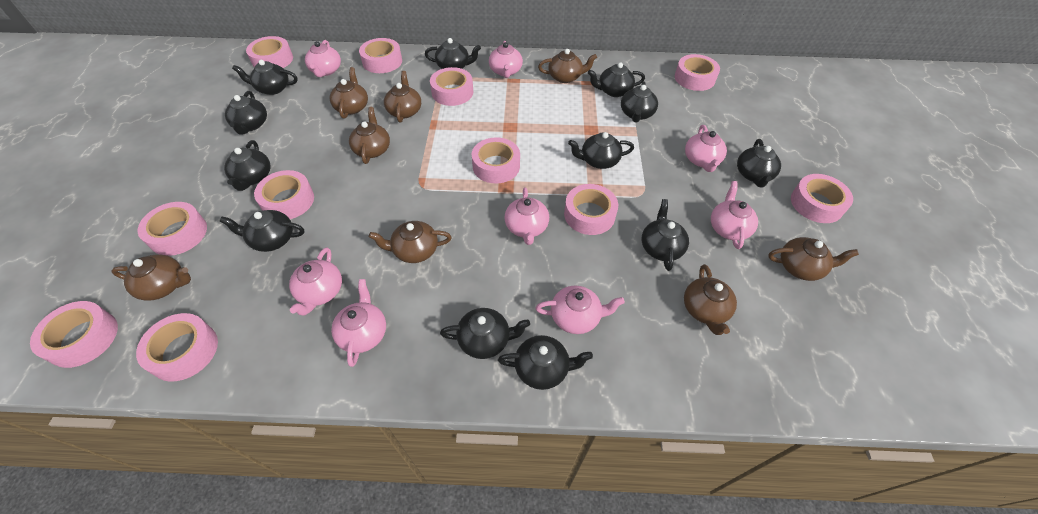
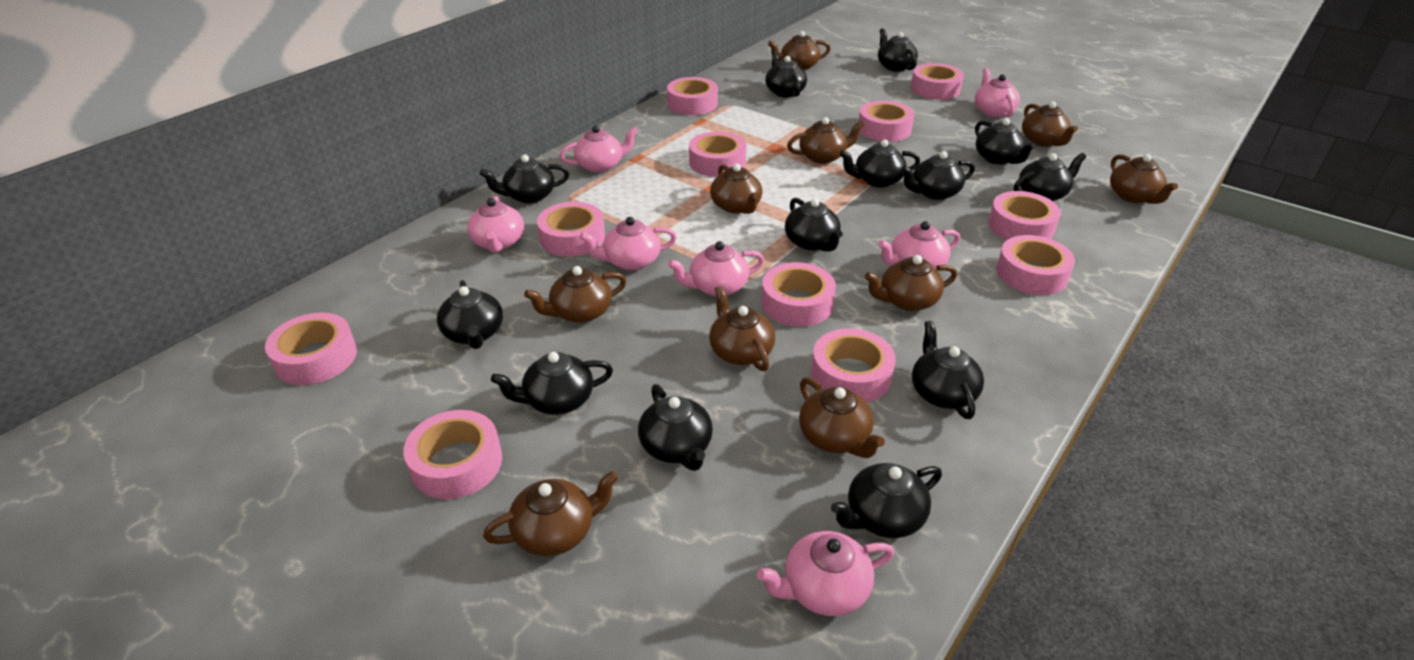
black teapot: [219,210,304,252] [224,140,271,191] [225,91,267,135] [232,60,298,95] [425,38,481,69] [440,308,530,359] [498,335,593,390] [568,132,634,169] [588,62,645,97] [621,82,658,123] [642,199,689,271] [737,139,781,188] = 12 -> [437,280,503,349] [480,154,569,204] [491,352,613,415] [638,384,713,471] [765,51,807,97] [785,198,843,252] [831,463,942,538] [840,139,920,188] [878,28,918,72] [901,151,975,200] [912,321,984,419] [975,118,1036,165] [1014,153,1086,201] = 13
brown teapot: [111,255,191,301] [329,67,368,119] [349,107,390,164] [369,221,452,263] [384,71,421,123] [538,49,597,83] [684,264,737,335] [768,237,859,281] = 8 -> [483,471,618,556] [524,266,627,323] [709,286,775,371] [710,164,762,214] [768,31,831,70] [787,117,864,164] [799,377,885,458] [865,255,957,311] [1022,101,1078,147] [1110,154,1178,204] = 10
pink teapot: [289,247,342,316] [305,40,341,77] [331,279,386,367] [489,41,523,78] [504,187,549,245] [535,285,625,334] [685,125,727,172] [711,181,758,249] = 8 -> [467,196,524,253] [559,125,638,173] [579,217,677,270] [668,241,764,296] [757,531,894,616] [878,221,960,270] [975,68,1020,118] = 7

